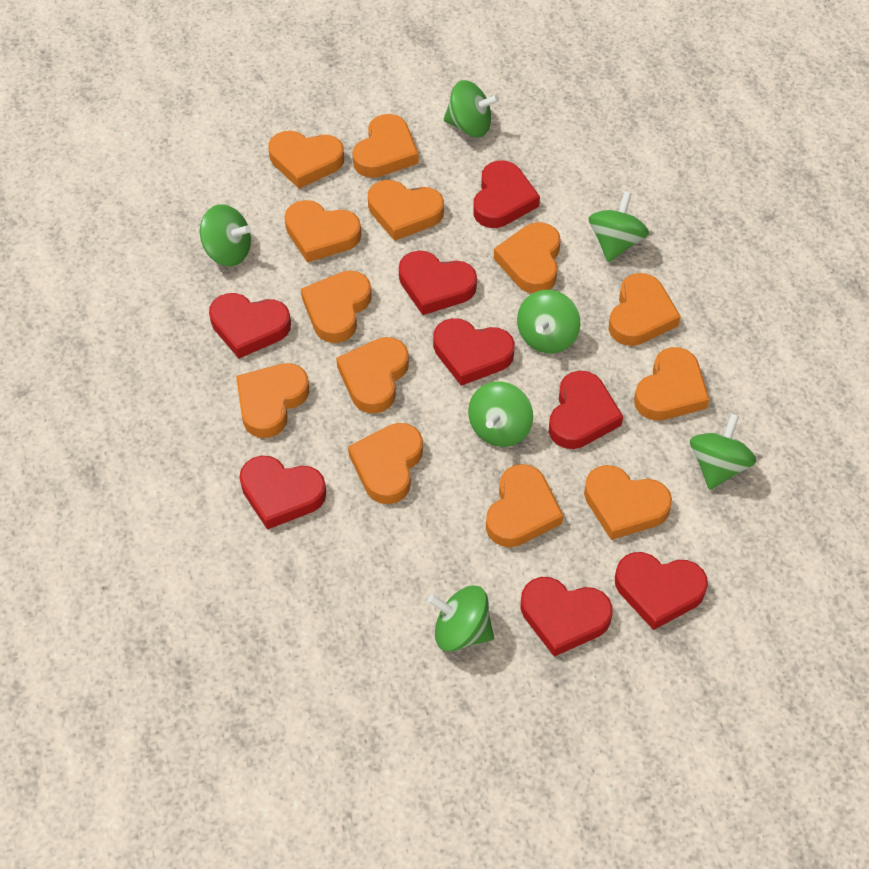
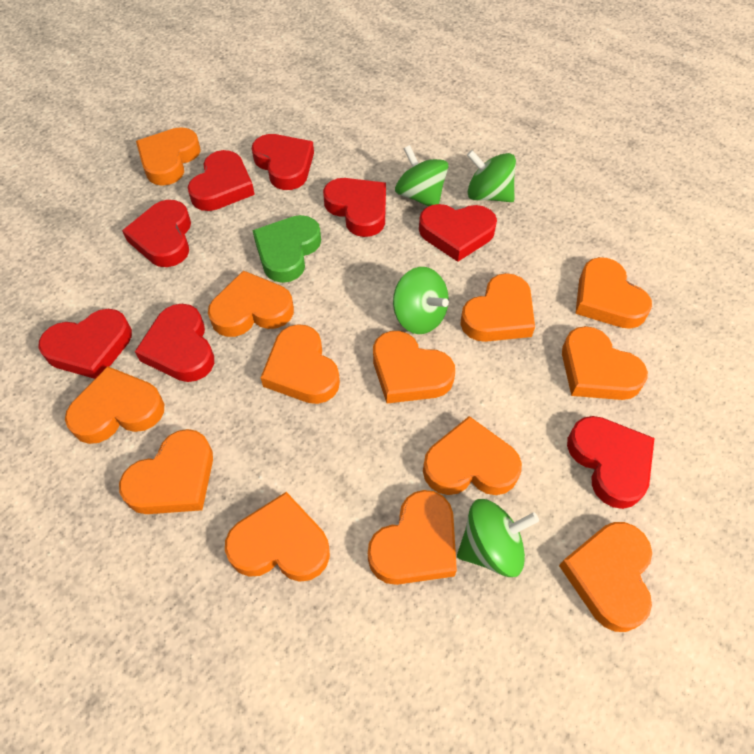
green heart: none = 0 -> [252,215,321,283] = 1
green spinning top: [200,204,251,266] [428,586,494,652] [444,80,499,137] [468,381,533,447] [517,290,580,353] [589,191,649,262] [690,413,756,490] = 7 -> [393,267,449,334] [395,145,448,207] [457,499,539,577] [467,150,516,202] = 4

